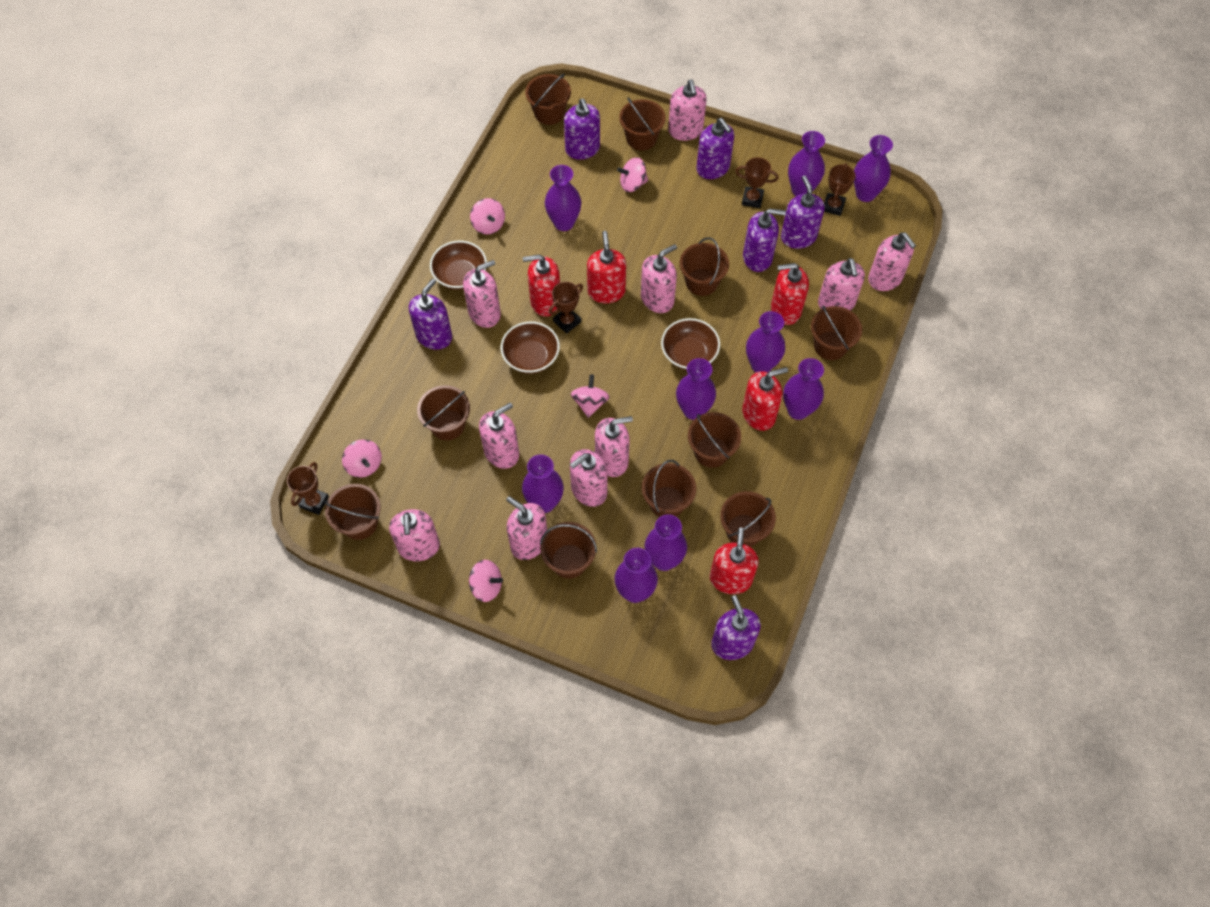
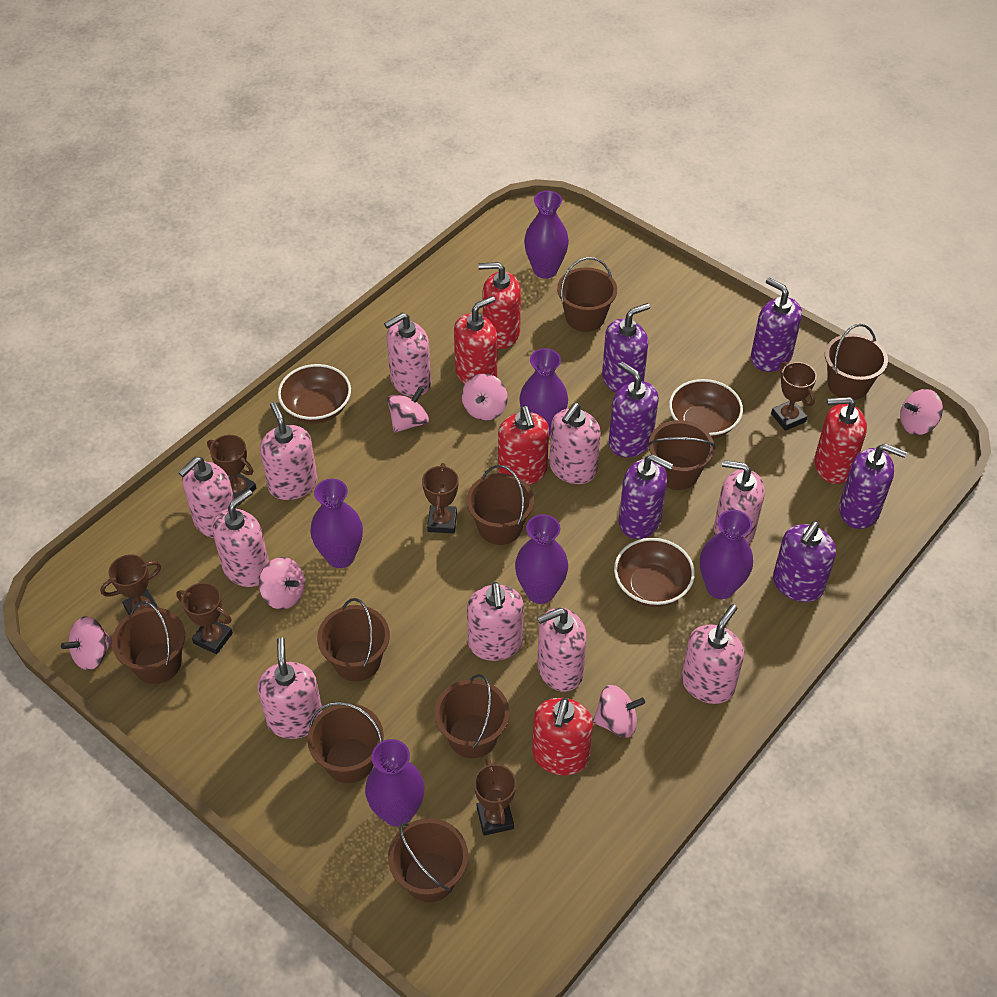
brown bucket: [325,484,381,540] [417,385,470,440] [525,74,571,125] [540,522,597,578] [619,98,666,151] [642,460,696,517] [680,237,729,296] [688,412,741,468] [720,491,776,547] [811,306,862,360] = 10 -> [112,601,185,684] [307,702,384,783] [317,598,390,681] [388,818,468,902] [434,674,510,758] [466,465,534,545] [557,257,617,332] [647,420,715,490] [825,324,888,400] = 9
brown trophy: [287,462,329,515] [549,282,583,334] [735,157,779,208] [824,163,855,216] = 4 -> [100,554,161,615] [176,582,233,654] [207,435,256,505] [422,463,458,534] [474,758,516,836] [771,362,817,431] = 6
pink spinning top: [342,439,382,478] [469,560,503,602] [470,198,505,235] [571,374,610,418] [617,157,648,192] = 5 -> [61,616,112,670] [259,557,305,609] [387,386,429,433] [462,373,508,421] [593,685,645,738] [900,389,943,435] = 6
purple vase: [522,454,564,513] [545,165,581,231] [614,548,658,603] [645,514,687,571] [676,358,716,420] [746,311,785,372] [783,358,824,420] [788,131,825,196] [854,135,893,202] = 9 -> [310,479,363,568] [365,739,425,827] [515,514,568,604] [519,348,568,436] [524,191,569,279] [700,510,753,599] = 6

